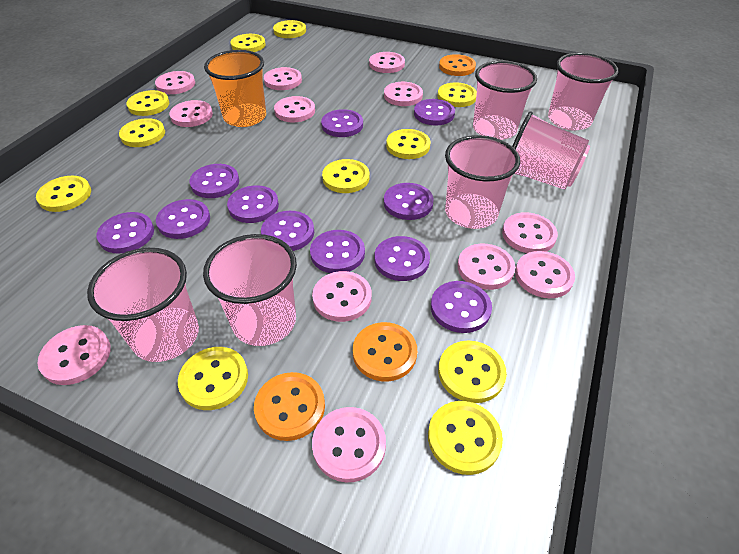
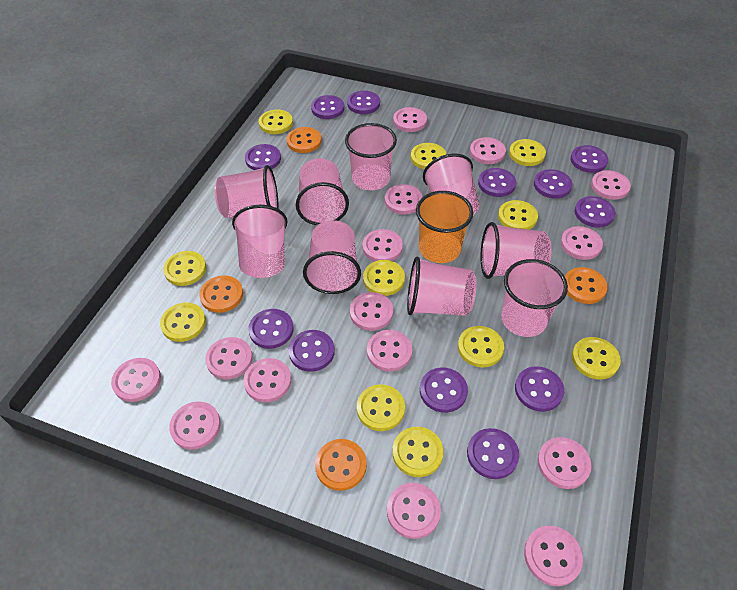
orange button: [254,372,325,441] [353,322,417,382] [439,54,476,76] = 3 -> [199,275,243,313] [287,127,322,153] [315,439,367,491] [565,267,608,304] = 4
pink button: [37,325,111,385] [155,71,195,94] [169,100,213,127] [264,67,302,90] [274,96,315,122] [312,271,372,322] [312,407,386,482] [369,52,405,73] [384,82,423,106] [457,243,515,290] [502,212,558,253] [515,251,575,298] = 12 -> [111,358,161,402] [169,401,221,450] [205,337,253,379] [243,358,291,402] [350,292,393,331] [363,229,403,261] [367,330,412,372] [385,184,423,215] [387,483,441,539] [393,107,427,132] [470,137,506,164] [524,526,583,586] [537,437,592,489] [561,226,603,260] [591,170,631,200] = 15
pink cup: [87,248,199,362] [203,234,297,346] [445,135,520,229] [473,61,537,140] [512,111,590,190] [548,53,619,130] = 6 -> [215,165,278,218] [232,205,287,278] [296,158,349,225] [303,220,361,294] [345,123,397,190] [407,256,476,316] [423,153,480,215] [481,222,552,279] [501,259,568,337] = 9
purple button: [97,212,154,254] [156,199,210,239] [189,164,239,198] [227,185,279,223] [261,211,314,251] [310,230,365,273] [321,109,363,137] [374,236,430,281] [384,183,434,220] [414,99,455,125] [431,281,492,333] = 11 -> [245,144,281,170] [248,309,294,349] [289,330,335,372] [311,95,344,119] [347,91,380,114] [420,368,468,413] [467,428,519,479] [478,168,516,197] [515,366,564,412] [534,169,572,199] [571,145,608,173] [574,196,615,228] = 12

